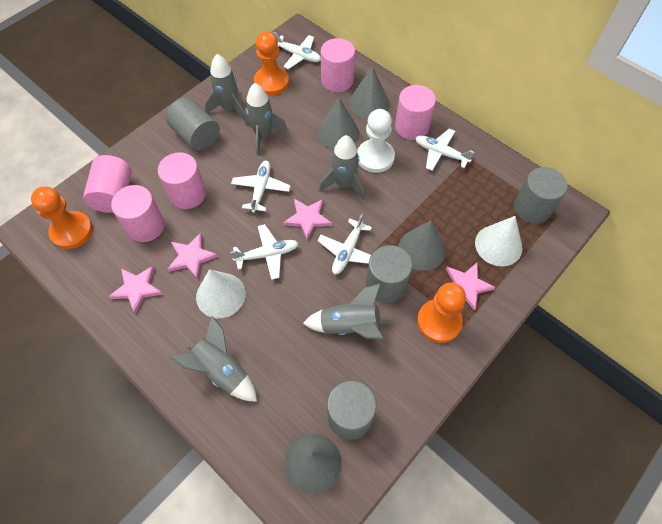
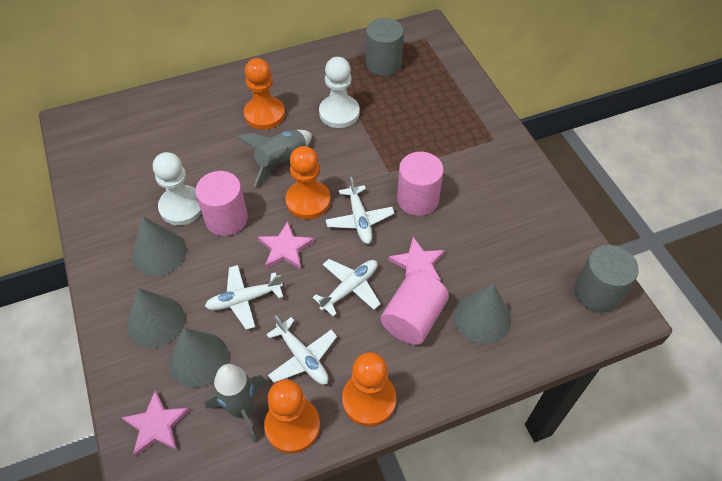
grey cylinder: [166,97,220,151] [327,381,377,440] [366,245,412,303] [514,167,568,224] = 4 -> [366,18,404,76] [574,245,639,313] = 2
grey rocket: [170,316,257,402] [205,54,245,121] [244,83,287,155] [303,283,393,339] [319,135,364,200] = 5 -> [205,364,266,443] [236,130,312,187] = 2
orange pawn: [31,187,93,249] [254,31,289,95] [417,283,466,343] = 3 -> [244,58,285,130] [264,379,320,454] [285,146,331,219] [342,352,396,426] = 4
pink cylinder: [83,155,132,213] [111,185,165,242] [158,152,206,209] [321,38,355,92] [395,85,436,140] = 5 -> [195,171,248,236] [381,271,449,345] [397,152,444,216] = 3
pink star: [108,266,163,314] [167,233,218,280] [283,199,332,240] [446,263,496,311] = 4 -> [122,390,190,456] [258,221,314,269] [388,237,445,282] = 3
white cone: [196,269,246,318] [475,216,522,266] = 2 -> none = 0
white pawn: [357,109,395,173] = 1 -> [153,152,202,225] [319,57,360,128] = 2
white plane: [231,161,290,213] [231,224,299,280] [273,32,321,69] [317,214,372,274] [415,129,474,171] = 5 -> [205,265,283,330] [266,316,337,384] [313,259,381,317] [326,177,394,244] = 4

